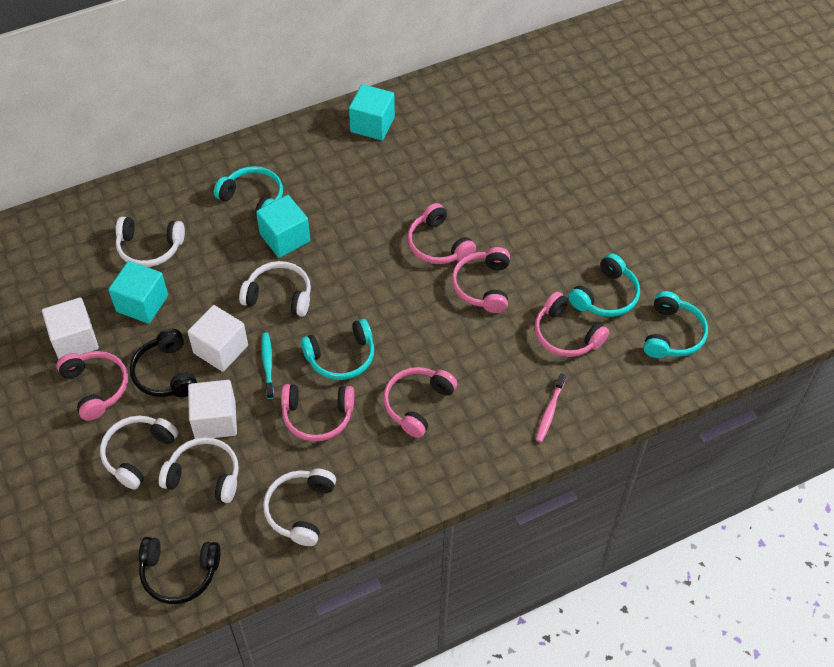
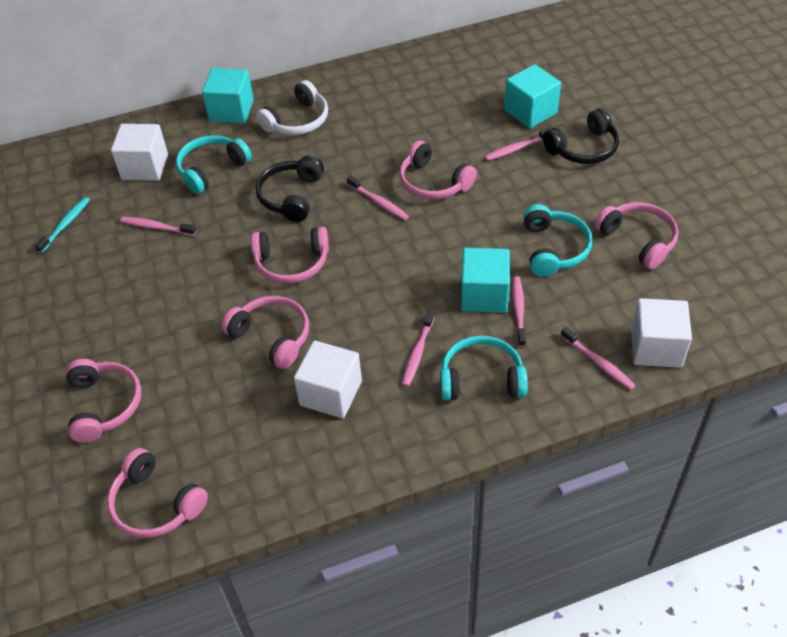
pink toothbrush: [536,373,566,442] = 1 -> [120,217,196,236] [347,175,409,220] [402,310,435,387] [484,127,552,161] [512,276,526,347] [561,327,636,390] = 6
turquoise headphones: [214,166,283,217] [301,319,374,380] [568,253,640,317] [643,291,708,358] = 4 -> [176,135,252,194] [440,336,528,400] [523,204,592,277] = 3
white headphones: [100,416,179,490] [116,217,185,267] [159,437,239,503] [239,261,311,317] [263,469,336,546] = 5 -> [256,80,328,135] = 1

